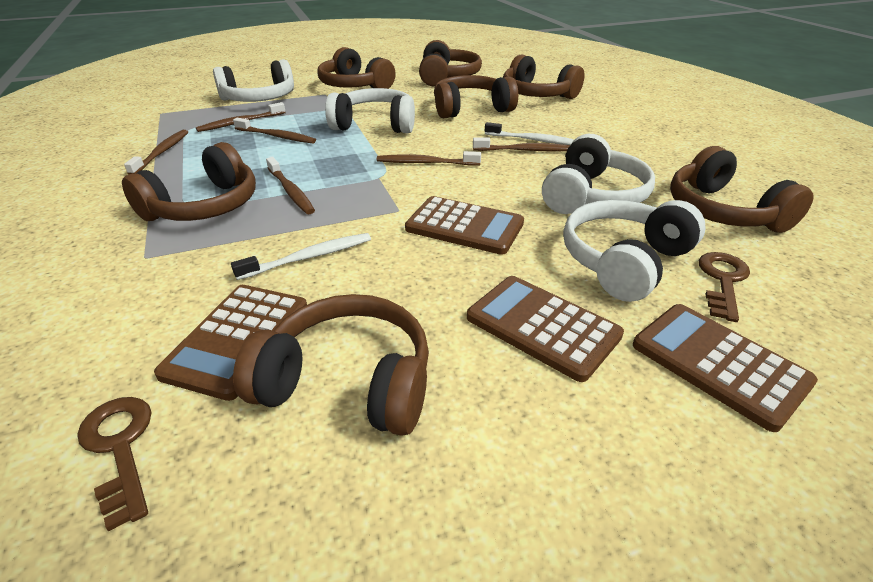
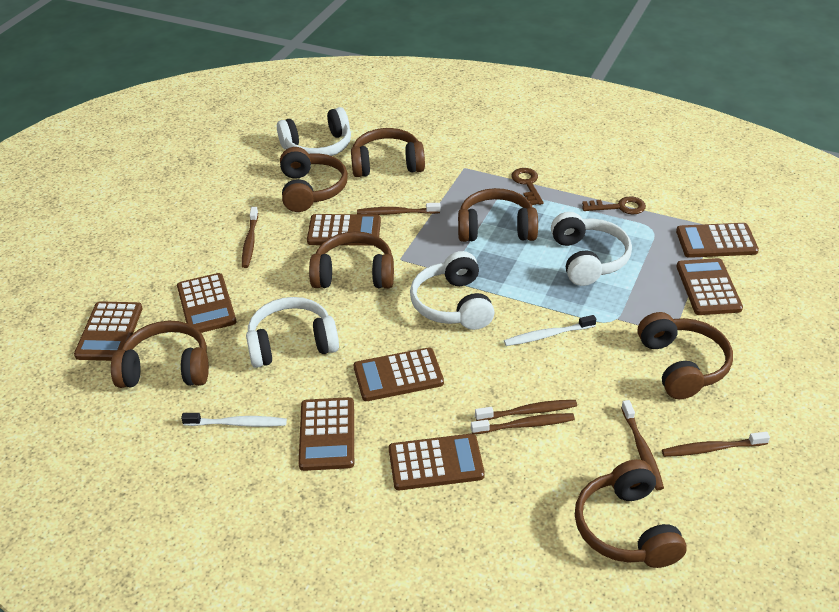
brown calculator: [154,285,307,401] [405,196,524,255] [467,276,624,382] [633,304,818,432] = 4 -> [74,301,143,361] [177,273,236,333] [299,397,354,471] [307,214,381,246] [354,348,444,401] [389,434,485,490] [676,223,759,258] [676,258,743,315] = 8

